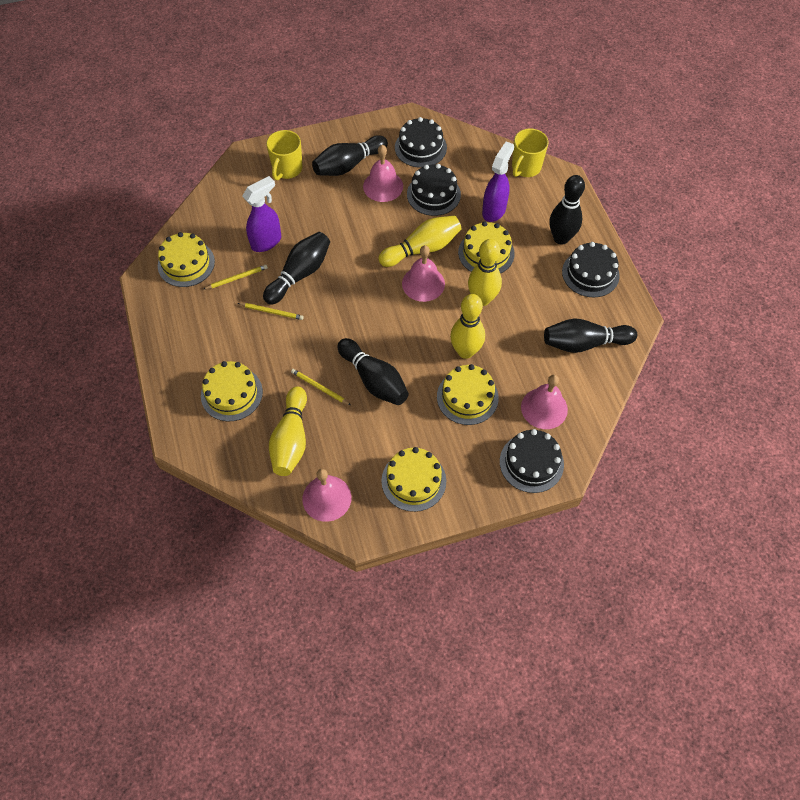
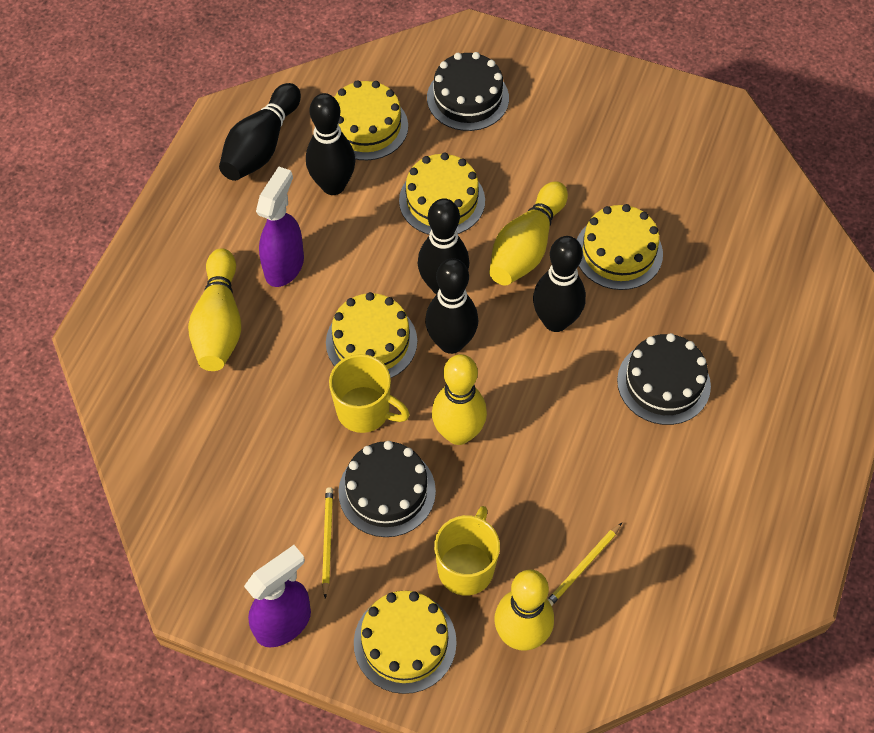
black cake: [395,117,447,168] [407,164,461,216] [500,429,564,493] [562,242,620,297] = 4 -> [338,441,436,537] [427,52,509,131] [617,333,711,425] = 3
pink bell: [302,469,352,522] [363,145,403,202] [402,245,445,302] [521,375,568,429] = 4 -> none = 0
yellow pencil: [204,265,268,289] [238,303,304,320] [291,369,351,405] = 3 -> [322,487,333,598] [548,523,622,606] = 2

